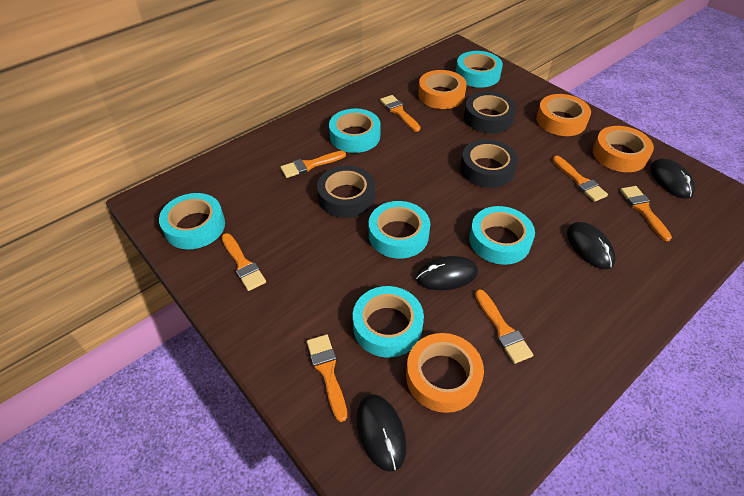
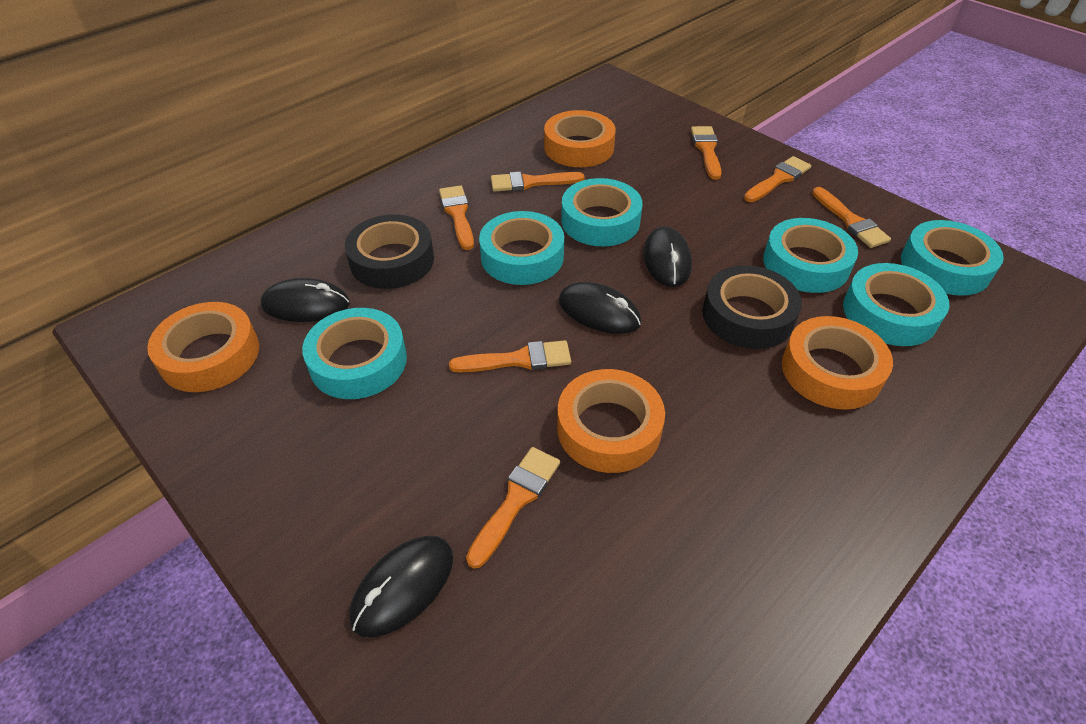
black tape: [317,165,375,218] [460,139,518,188] [464,91,516,133] = 3 -> [345,214,434,289] [703,265,802,349] = 2

